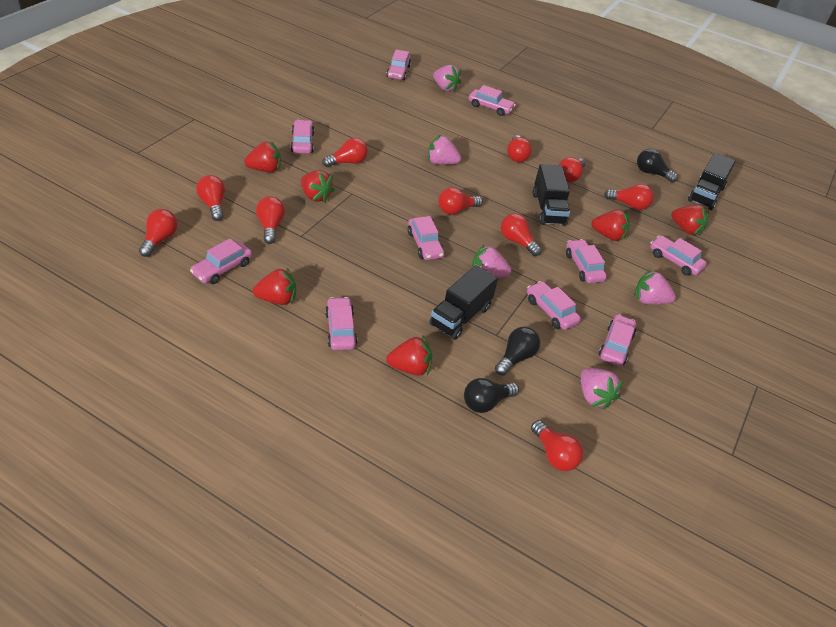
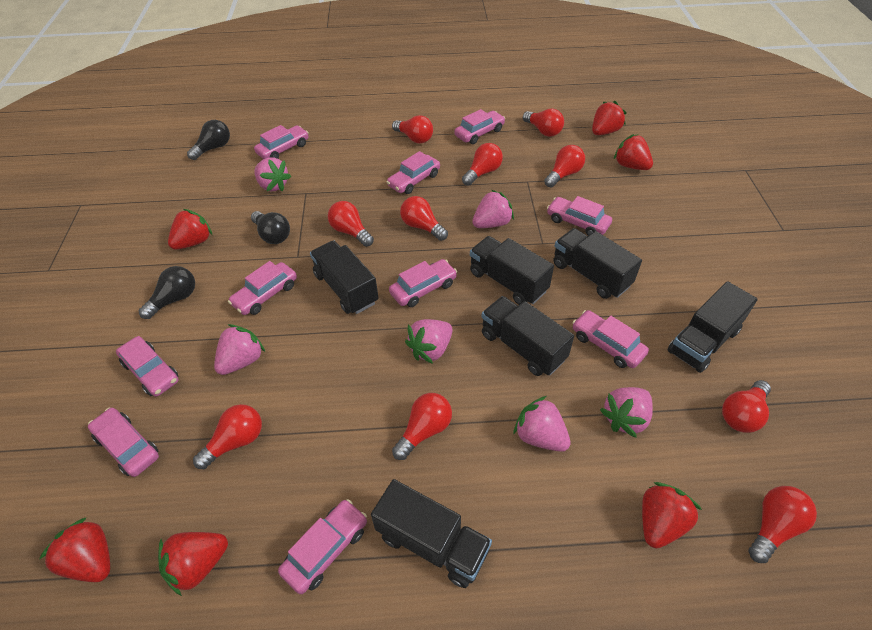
black truck: [429,265,498,340] [533,164,570,226] [688,153,736,210] = 3 -> [310,241,379,314] [371,479,492,588] [470,236,554,305] [481,296,574,376] [554,228,642,299] [668,281,758,373] = 6
pink strawberry: [428,135,461,165] [433,65,461,92] [472,245,511,278] [581,368,623,409] [634,269,676,305] = 5 -> [214,324,265,375] [254,157,291,192] [405,319,452,364] [472,190,514,228] [513,396,571,452] [600,387,653,438] = 6

